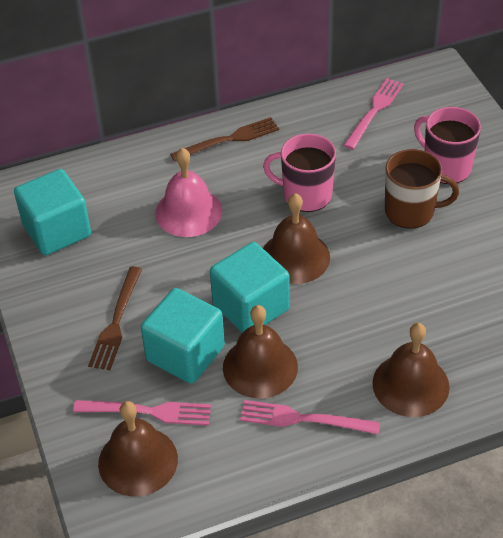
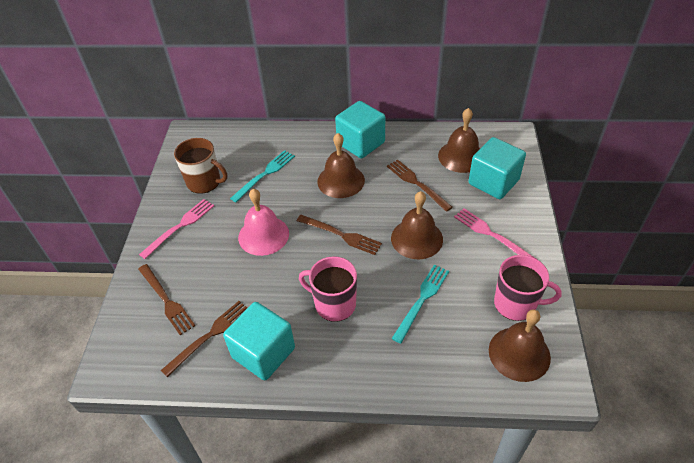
brown fork: [88,266,142,370] [170,117,279,162] = 2 -> [138,264,195,335] [161,301,247,377] [297,215,382,255] [387,159,453,212] = 4
pink fork: [73,400,211,425] [240,400,380,434] [343,78,404,150] = 3 -> [139,199,214,259] [454,208,535,258] = 2
turquoise fork: none = 0 -> [230,150,295,202] [391,265,449,344] = 2

